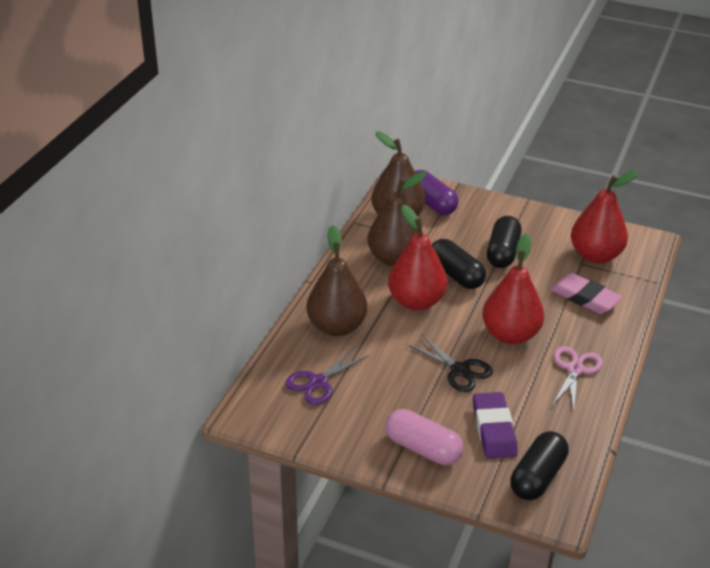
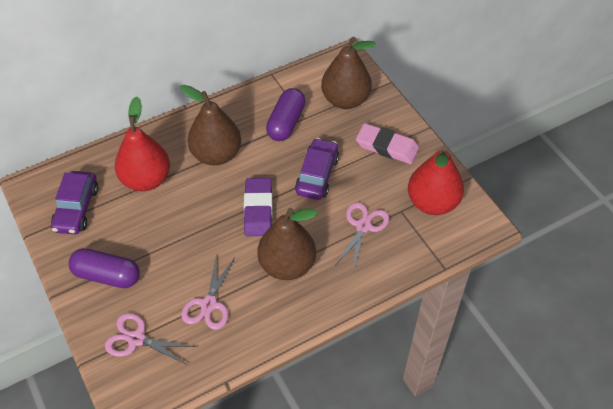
black capsule: [432,239,486,289] [487,216,522,268] [510,431,569,500] = 3 -> none = 0
black scissors: [408,335,493,392] = 1 -> none = 0
pink capsule: [385,409,464,465] = 1 -> none = 0
pink scissors: [552,346,603,411] = 1 -> [105,313,196,364] [181,257,235,330] [336,202,389,273] = 3
purple capsule: [415,170,459,215] = 1 -> [69,248,140,288] [266,88,306,141] = 2
purple car: none = 0 -> [51,171,99,235] [295,138,339,200] = 2
purple scissors: [286,347,369,405] = 1 -> none = 0
red pear: [388,205,447,311] [482,233,544,344] [571,171,638,264] = 3 -> [115,96,170,191] [408,145,464,215] = 2

